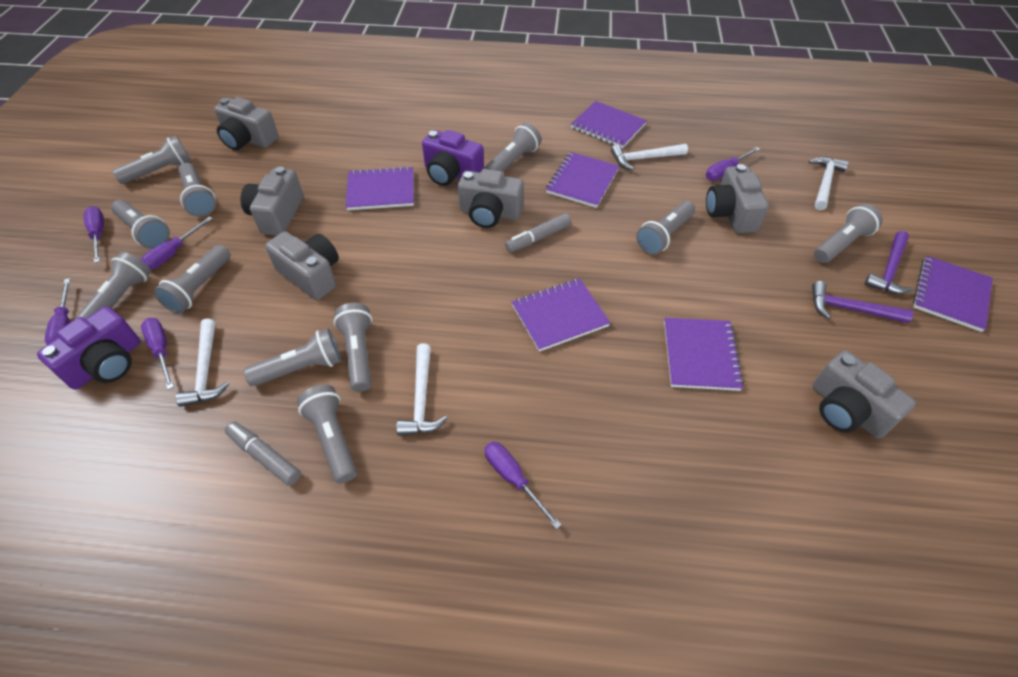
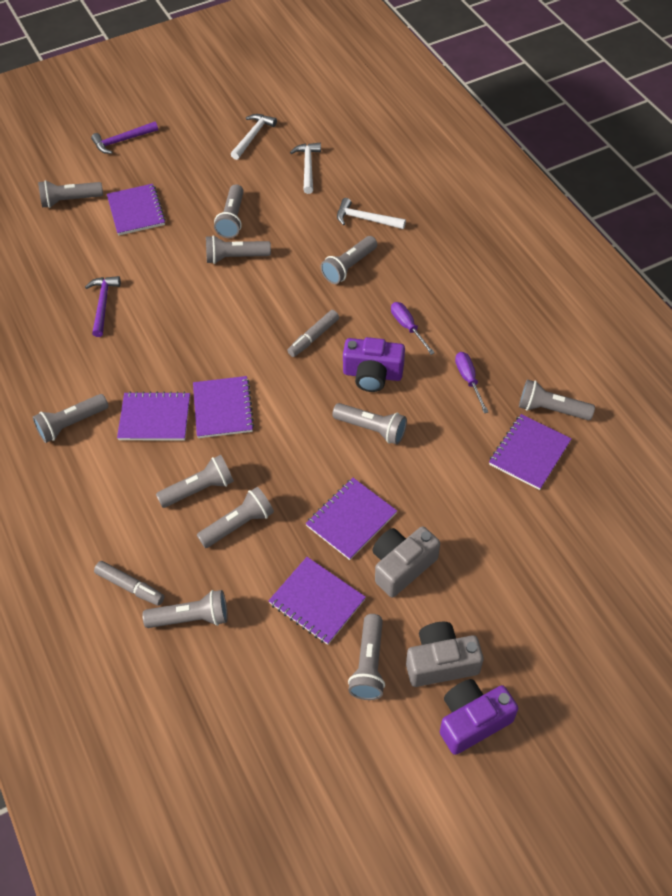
grey camera: [214,97,279,150] [241,167,303,236] [265,231,339,300] [458,169,524,228] [706,164,769,233] [813,350,916,439] = 6 -> [372,526,440,598] [406,622,483,687] = 2
purple screwdriver: [45,278,70,345] [84,206,104,263] [141,216,213,270] [141,318,174,390] [485,442,561,529] [706,147,760,181] = 6 -> [391,302,435,355] [455,352,488,413] = 2
white hammer: [176,319,229,407] [396,343,448,436] [611,144,688,170] [809,157,849,210] = 4 -> [231,114,277,160] [290,143,321,194] [337,198,406,229] = 3

